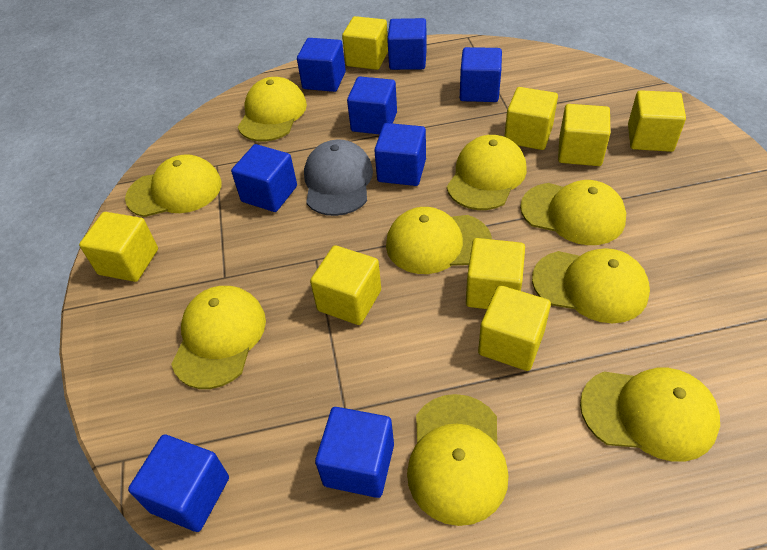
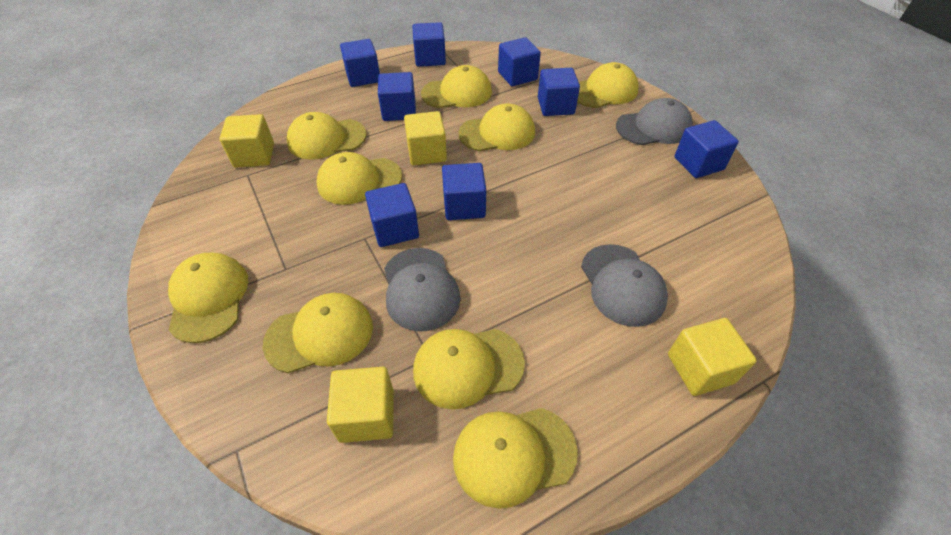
grey cap: [304,140,373,216] = 1 -> [384,248,461,332] [581,244,668,327] [616,98,693,145] = 3
yellow cube: [79,212,158,282] [310,245,381,325] [342,16,388,70] [466,238,525,309] [478,285,551,371] [504,87,558,150] [558,104,610,166] [628,90,686,152] = 8 -> [220,114,274,168] [327,367,394,443] [404,111,447,165] [668,318,757,396] = 4

